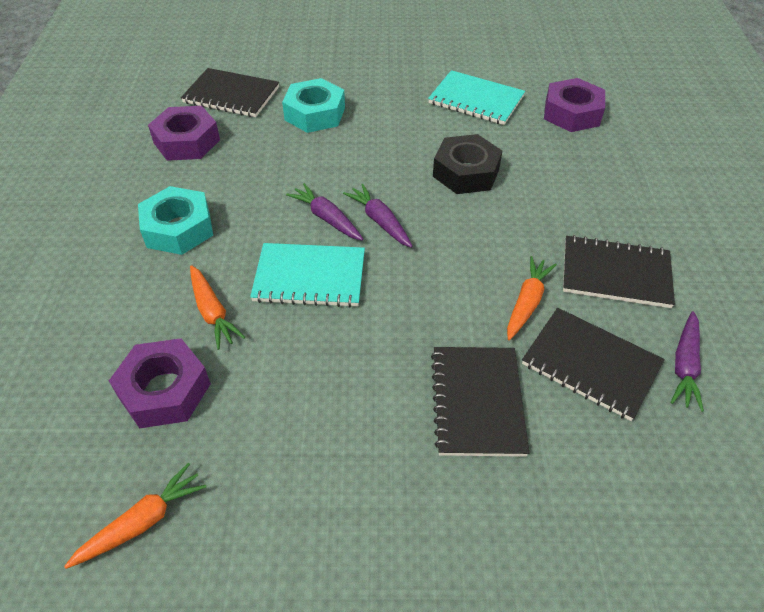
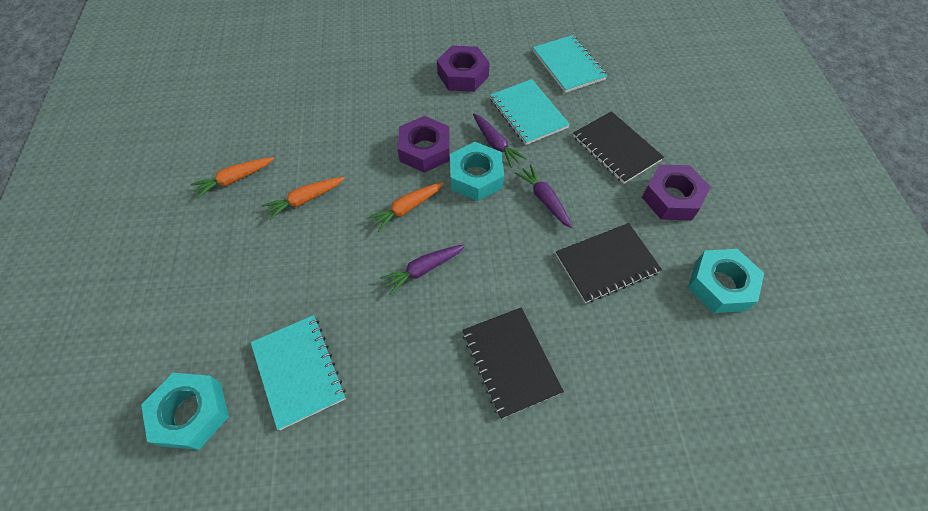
black notebook: [181,68,279,117] [431,347,529,457] [522,308,665,421] [563,235,675,308] = 4 -> [463,307,564,419] [556,223,662,303] [573,111,664,184] = 3
black nut: [433,134,502,194] = 1 -> none = 0
turquoise notebook: [250,243,365,307] [428,70,525,125] = 2 -> [251,315,346,430] [490,79,570,145] [533,35,607,93] = 3
turquoise nut: [138,186,213,255] [282,78,345,133] = 2 -> [141,373,229,450] [450,142,504,201] [688,249,764,313] = 3

